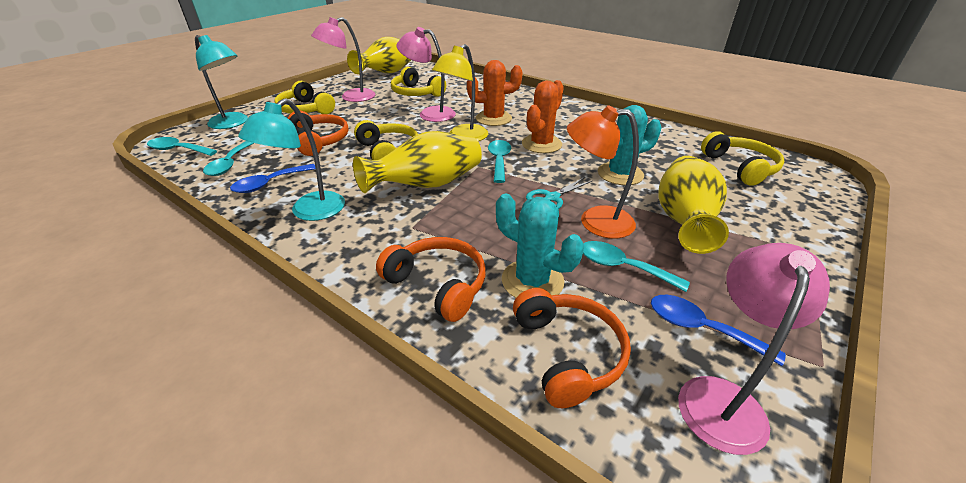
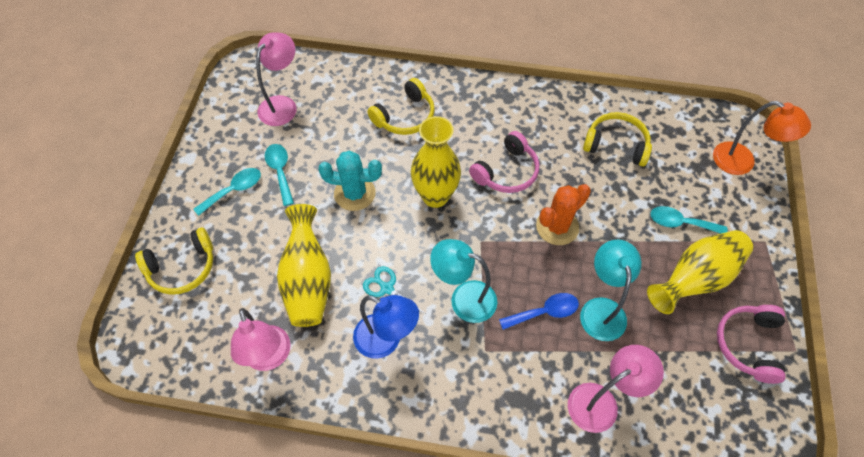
blue lamp: none = 0 -> [353,295,419,359] = 1
blue spoon: [230,164,316,193] [651,295,786,366] = 2 -> [499,293,579,330] = 1
orange cactus: [467,60,523,126] [522,80,564,153] = 2 -> [536,184,591,245] = 1
orange headphones: [288,111,349,156] [376,237,486,322] [513,288,631,408] = 3 -> none = 0
pink headphones: none = 0 -> [469,131,539,193] [717,305,786,384] = 2
turquoise cactus: [496,194,584,298] [598,105,661,185] = 2 -> [318,151,382,211] = 1
turquoise spoon: [147,137,217,156] [203,141,254,176] [488,140,511,183] [583,241,690,292] = 4 -> [194,168,261,216] [265,144,294,206] [651,206,728,234] = 3
yellow headphones: [274,81,335,114] [354,120,418,160] [391,67,446,97] [701,131,785,186] = 4 -> [135,227,213,295] [367,78,435,135] [583,112,652,166] = 3
yellow lamp: [432,44,488,141] = 1 -> none = 0

